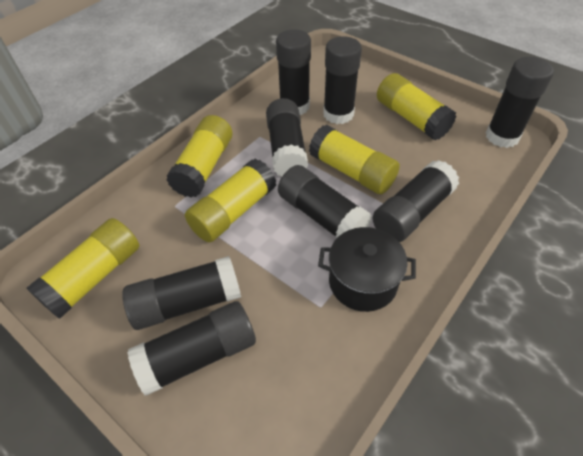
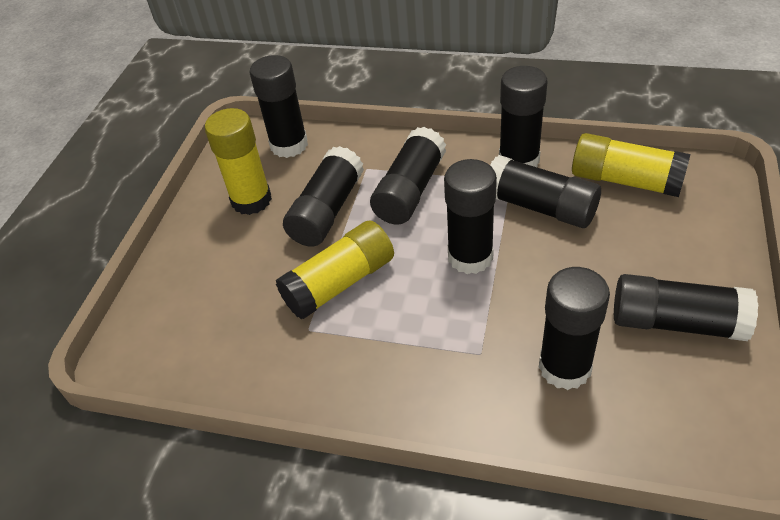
black pot: [318,227,416,312] = 1 -> none = 0
yellow glue stick: [26,218,139,319] [166,115,232,198] [185,159,276,242] [309,125,400,194] [377,73,456,140] = 5 -> [205,108,272,215] [276,220,394,319] [572,133,690,197] = 3

